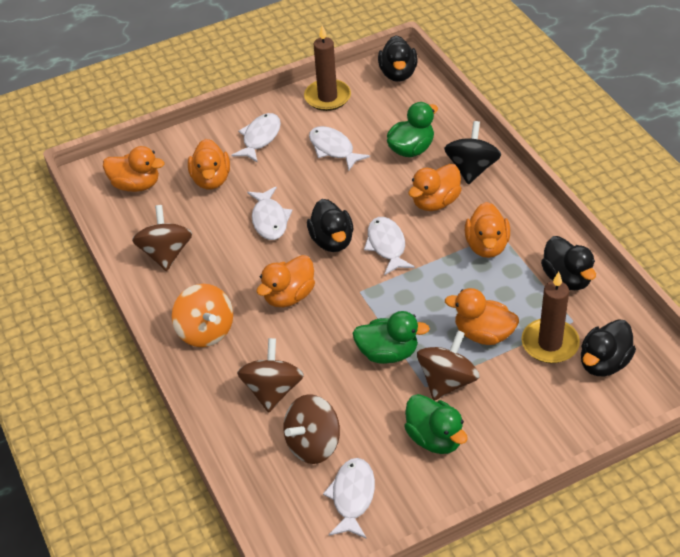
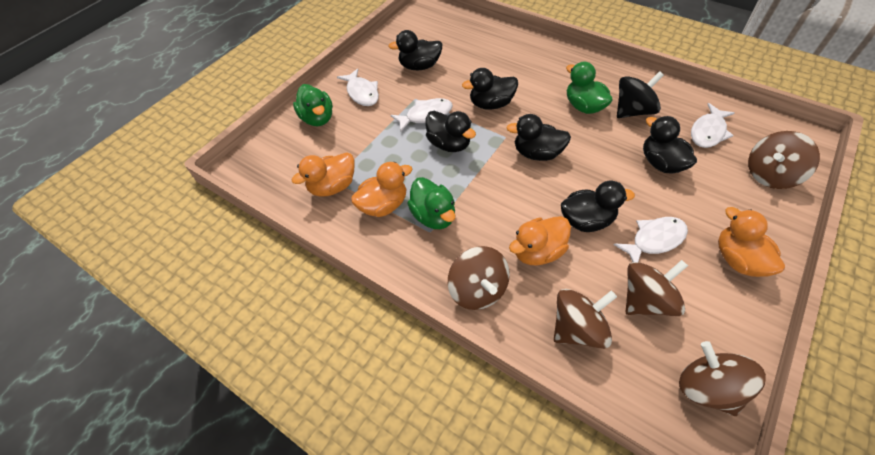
black duck: [307,199,354,252] [378,35,417,82] [541,236,596,290] [581,319,636,376] = 4 -> [388,30,442,70] [425,111,476,152] [462,68,518,110] [506,114,571,161] [561,181,635,232] [643,116,697,174] = 6
brown candle: [304,25,351,111] [521,272,580,363] = 2 -> none = 0
brown spinning top: [132,205,192,272] [237,338,304,413] [284,394,340,464] [417,330,479,401] = 4 -> [448,246,510,310] [554,289,617,349] [626,260,688,316] [679,341,766,416] [748,131,820,189] = 5
orange duck: [103,146,164,192] [188,139,230,190] [256,255,315,307] [408,164,462,211] [445,288,519,345] [465,202,510,258] = 6 -> [292,152,355,197] [351,162,413,217] [509,216,571,265] [718,207,785,277] = 4
orange spinning top: [172,284,233,347] = 1 -> none = 0
white fish: [231,113,281,163] [247,187,293,240] [309,126,370,171] [323,458,375,539] [364,217,415,275] = 5 -> [337,68,379,106] [391,98,453,132] [613,217,688,262] [691,103,735,148] = 4

